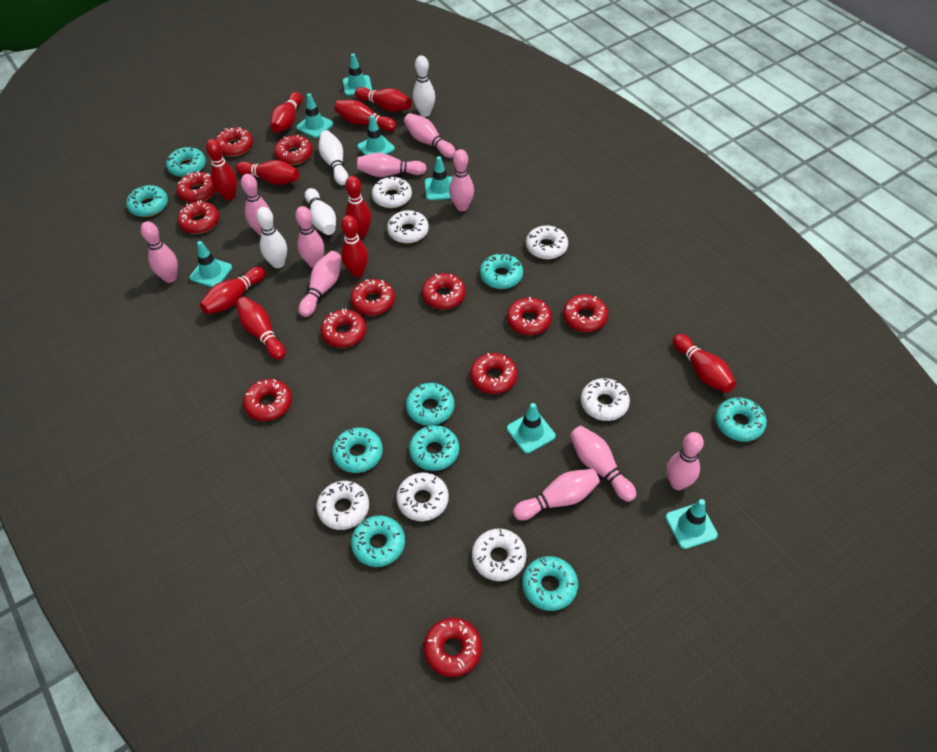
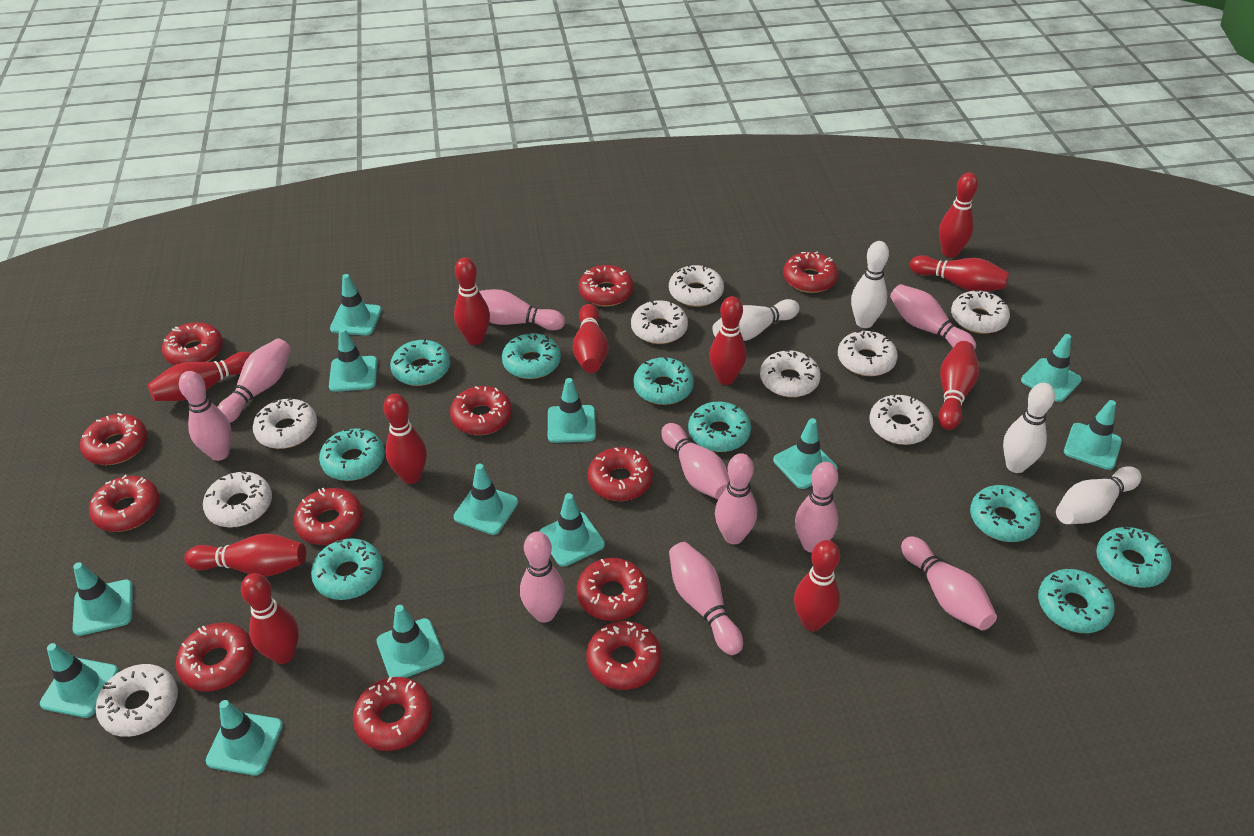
red bowling pin: [200,266,265,314] [206,139,237,201] [236,160,299,185] [236,297,286,360] [270,92,302,133] [334,100,396,131] [341,215,368,277] [345,176,371,238] [355,87,412,112] [673,334,736,393] = 10 -> [148,352,252,401] [184,534,306,577] [241,573,299,664] [383,394,427,484] [454,257,490,345] [572,304,609,373] [709,296,747,385] [794,540,840,631] [910,255,1009,291] [938,341,979,430] [939,172,978,258] = 11
turquoise traffic cone: [190,241,232,287] [296,93,334,138] [343,53,372,96] [357,115,395,155] [425,156,453,200] [507,403,556,453] [665,499,718,549] = 7 -> [40,643,119,718] [72,562,133,636] [206,700,283,775] [329,328,377,392] [330,274,382,335] [377,605,445,678] [454,464,518,535] [539,493,605,567] [548,378,596,443] [773,418,838,489] [1021,334,1082,402] [1064,400,1122,470] = 12
white donut: [316,481,369,530] [372,177,412,208] [387,210,429,243] [396,472,449,521] [472,529,527,581] [526,225,568,259] [581,378,630,421] = 7 -> [96,664,178,737] [203,471,272,527] [253,397,317,449] [631,300,688,344] [669,264,724,307] [760,350,821,397] [838,330,898,376] [869,393,934,445] [951,290,1010,334] = 9

